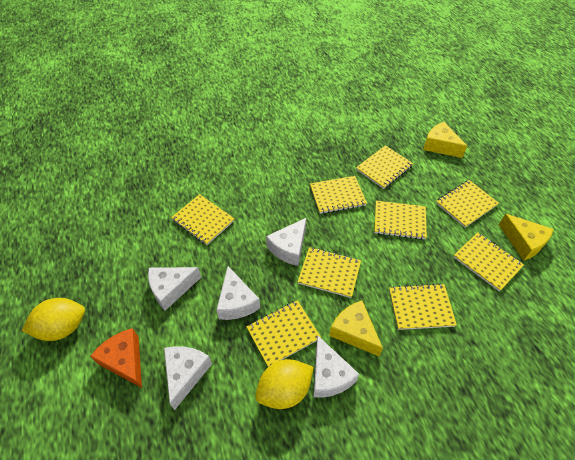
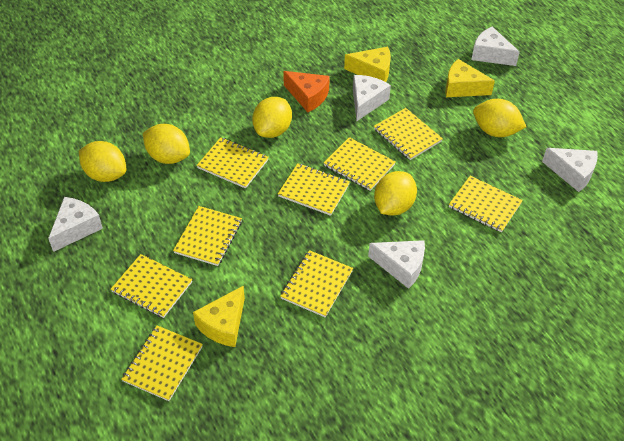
yellow lemon: [22,298,85,341] [255,359,314,409] = 2 -> [79,141,126,182] [143,124,190,164] [252,97,292,138] [374,171,417,216] [473,99,526,137] = 5

